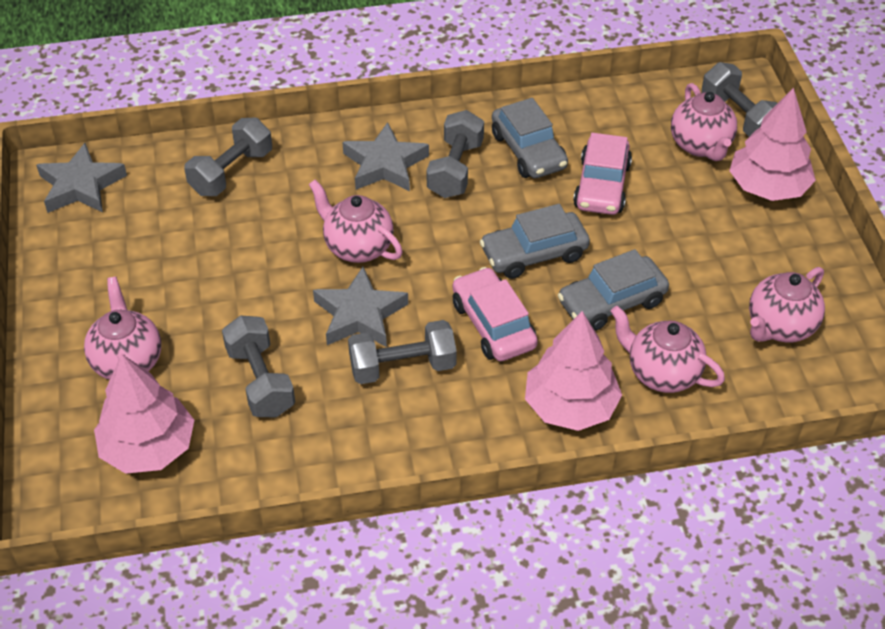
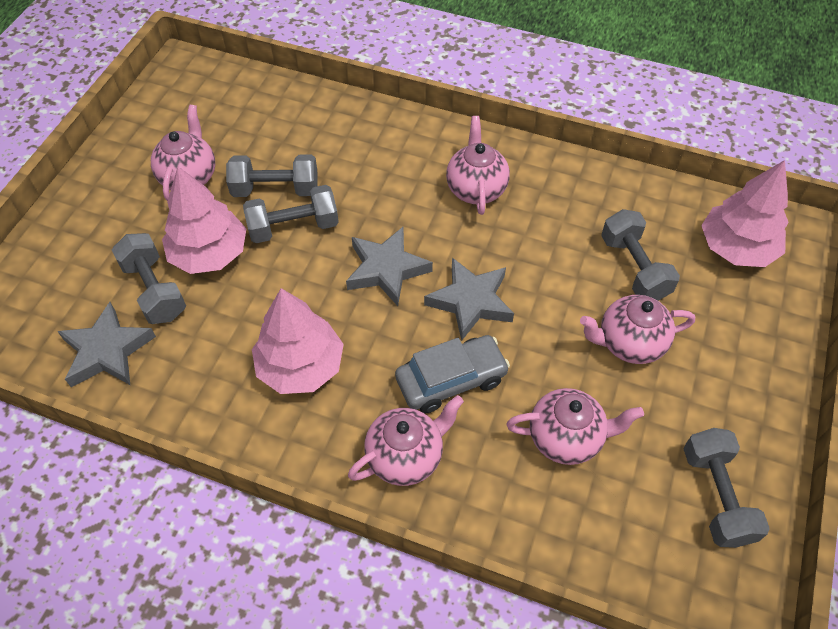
grey car: [480,204,590,279] [492,98,568,178] [558,249,669,331] = 3 -> [395,335,510,413] = 1
pink car: [453,267,538,361] [573,133,632,215] = 2 -> none = 0

